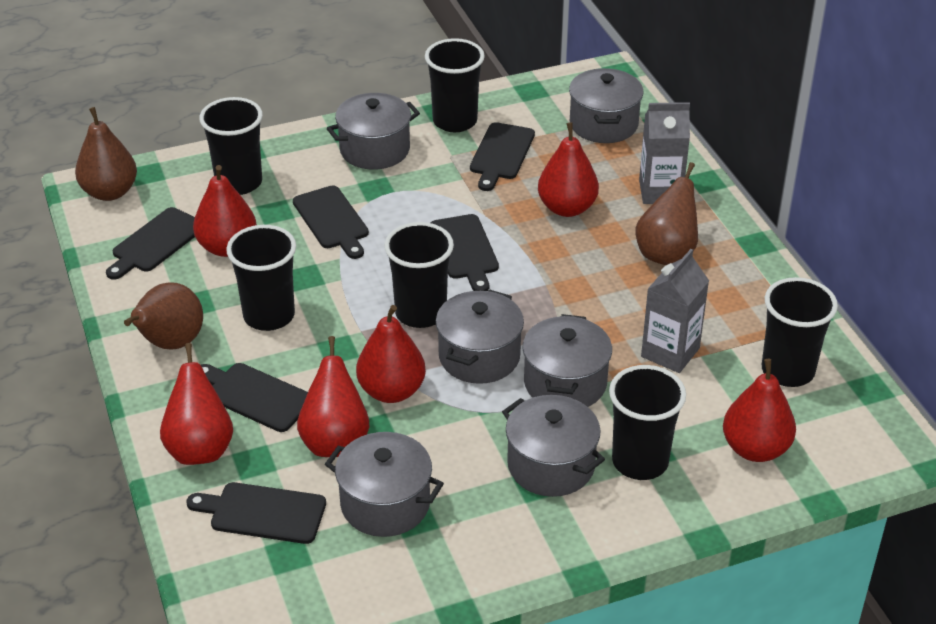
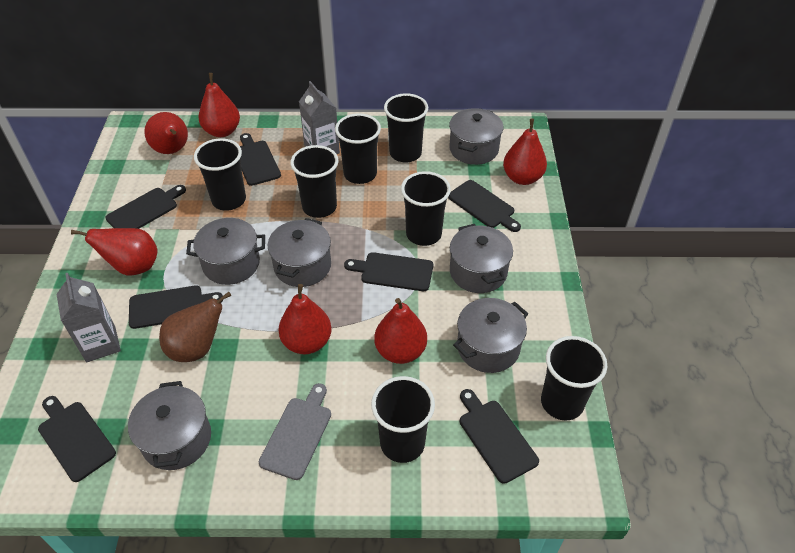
black cup: [199,97,263,195] [226,225,296,331] [384,222,454,328] [425,38,485,132] [609,365,686,480] [762,277,838,387] = 6 -> [194,138,246,211] [290,145,338,218] [335,113,381,184] [371,376,435,463] [384,93,428,163] [401,171,451,246] [541,336,607,421] = 7
black cutting board: [106,207,195,280] [186,482,326,544] [201,363,308,432] [293,185,369,259] [431,214,499,291] [470,122,535,191] = 6 -> [38,396,116,482] [105,185,186,229] [129,285,223,329] [240,133,281,186] [344,252,433,291] [448,180,521,232] [460,389,539,484] = 7
brown pear: [75,107,137,201] [124,282,203,349] [635,162,698,265] = 3 -> [159,292,232,362] = 1
grey cutting board: none = 0 -> [259,383,331,480] = 1

